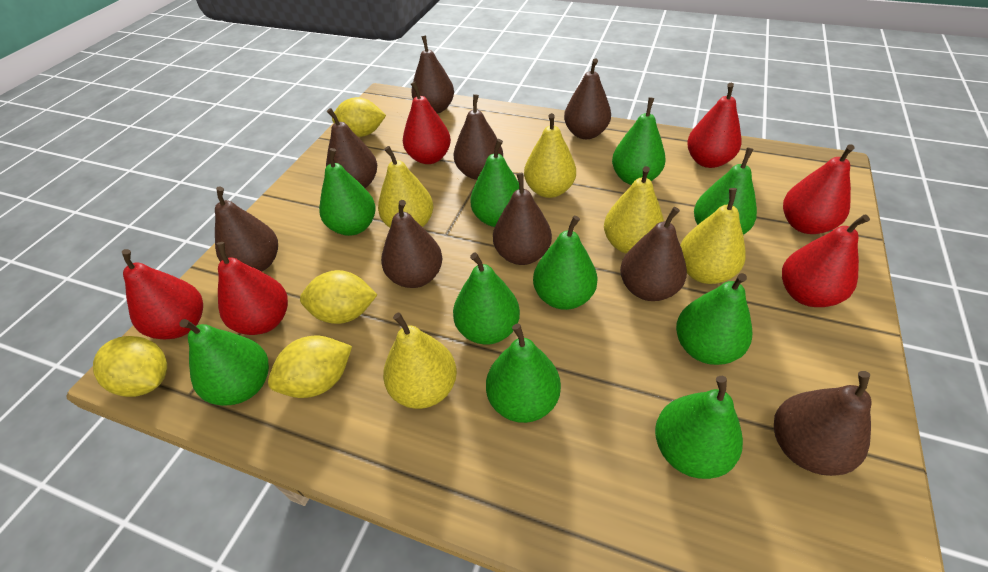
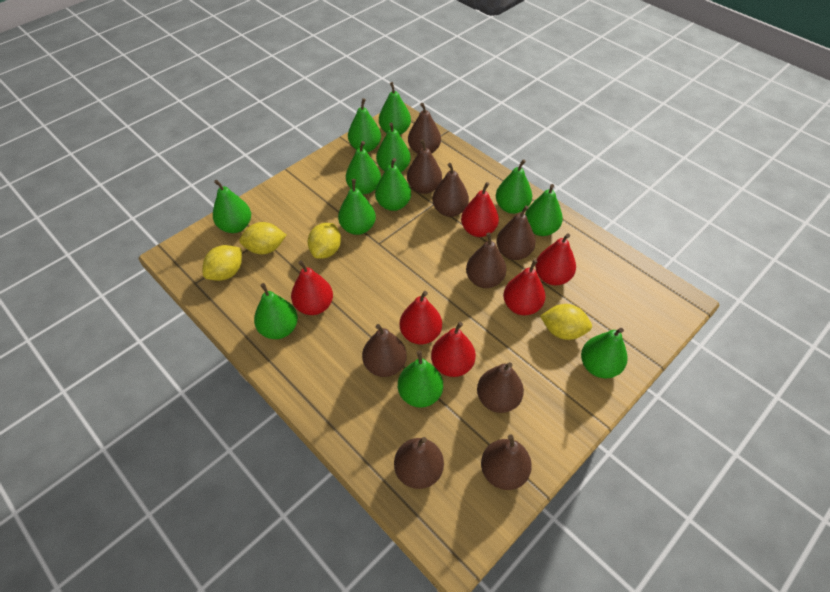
green pear: [180,319,269,406] [319,148,376,236] [453,253,520,345] [470,139,519,227] [486,324,561,423] [533,216,598,310] [612,97,666,185] [655,376,743,479] [676,273,752,365] [694,147,757,235] = 10 -> [213,180,251,233] [254,283,298,339] [338,179,376,235] [346,141,381,194] [348,98,381,152] [375,158,411,211] [376,122,411,172] [379,82,411,135] [398,350,443,408] [496,159,532,214] [525,184,563,236] [581,328,627,378] = 12
yellow pear: [378,146,433,227] [383,313,457,409] [524,113,576,198] [604,166,664,254] [680,188,746,284] = 5 -> none = 0

